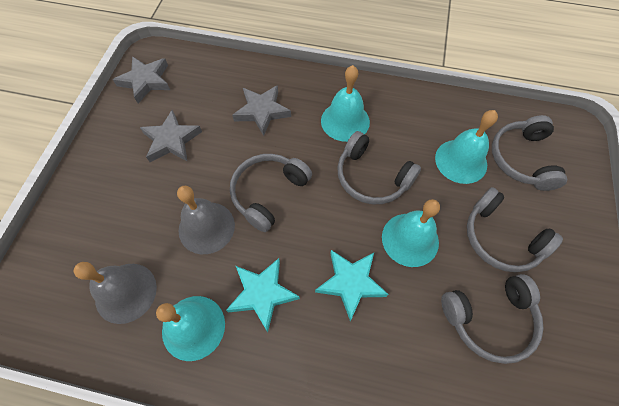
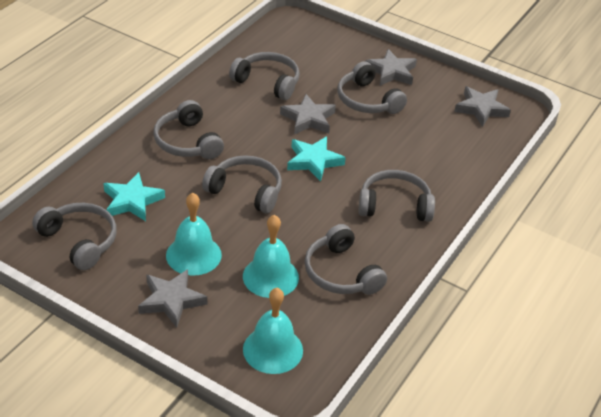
grey bell: [73,262,157,324] [177,186,235,254] = 2 -> none = 0
grey headphones: [230,154,312,232] [337,131,421,204] [441,274,544,364] [467,187,563,272] [492,115,568,191] = 5 -> [32,203,117,270] [153,100,224,159] [202,155,282,214] [229,52,300,100] [304,224,387,295] [337,61,407,114] [359,170,435,222] = 7
grey star: [113,56,170,103] [140,110,202,162] [232,85,291,136] = 3 -> [138,269,207,328] [280,94,336,134] [365,49,417,86] [454,86,511,127] = 4
turquoise bell: [156,296,225,361] [321,65,370,142] [382,199,440,267] [435,110,498,184] = 4 -> [166,193,222,276] [243,215,299,298] [243,288,303,374] = 3

